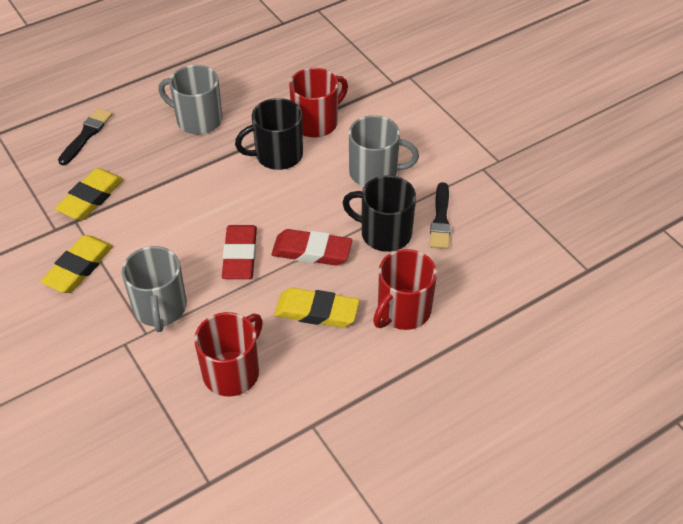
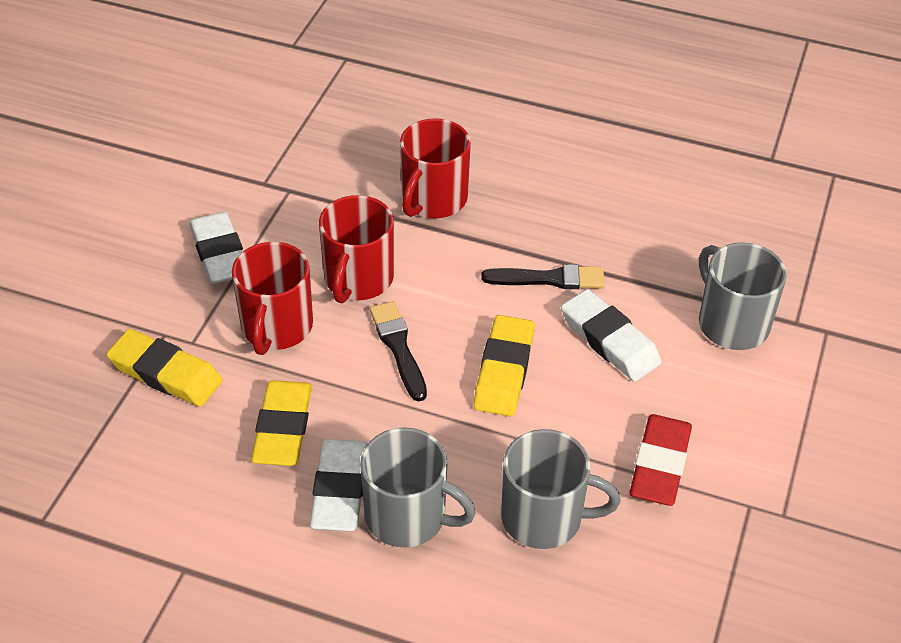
black mug: [235,98,303,170] [342,175,416,252] = 2 -> none = 0
red eraser: [222,225,257,279] [271,229,352,266] = 2 -> [630,414,692,506] = 1
white eraser: none = 0 -> [189,212,243,284] [309,439,368,531] [561,289,662,382] = 3

